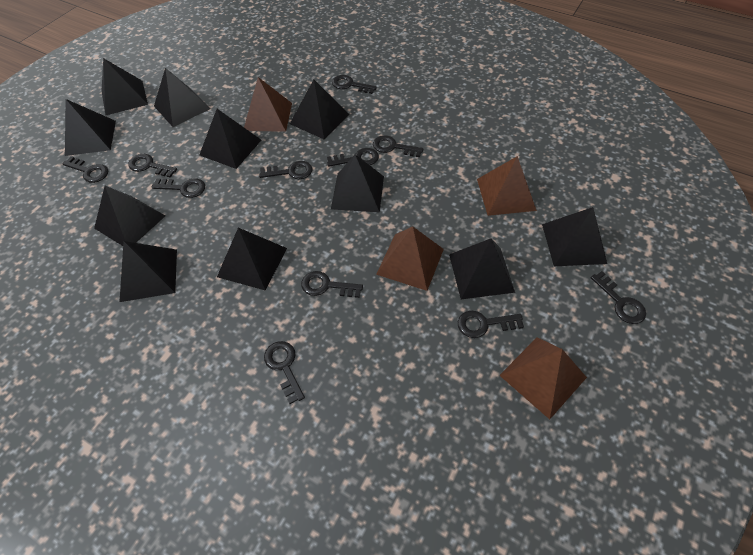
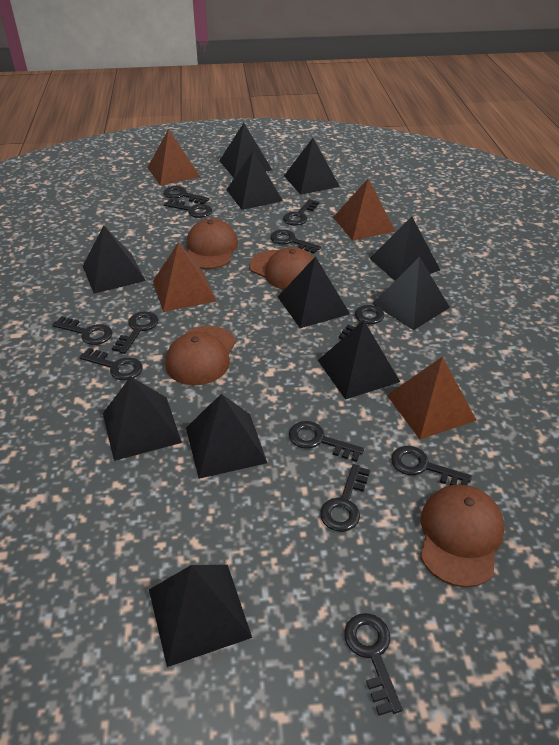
black key: [62,156,108,183] [128,154,177,178] [152,178,205,198] [259,161,313,179] [264,341,305,404] [301,271,363,298] [327,148,379,167] [332,75,377,94] [373,135,423,157] [458,311,524,338] [591,271,646,324] = 11 -> [52,316,112,345] [79,348,143,380] [112,311,158,354] [163,186,210,204] [164,199,212,218] [270,229,321,254] [283,199,319,225] [289,421,364,462] [320,464,370,532] [338,305,384,339] [344,613,403,716] [391,446,472,485] = 12
brown cap: none = 0 -> [165,326,236,385] [186,218,238,269] [249,247,314,289] [420,485,504,588] = 4

